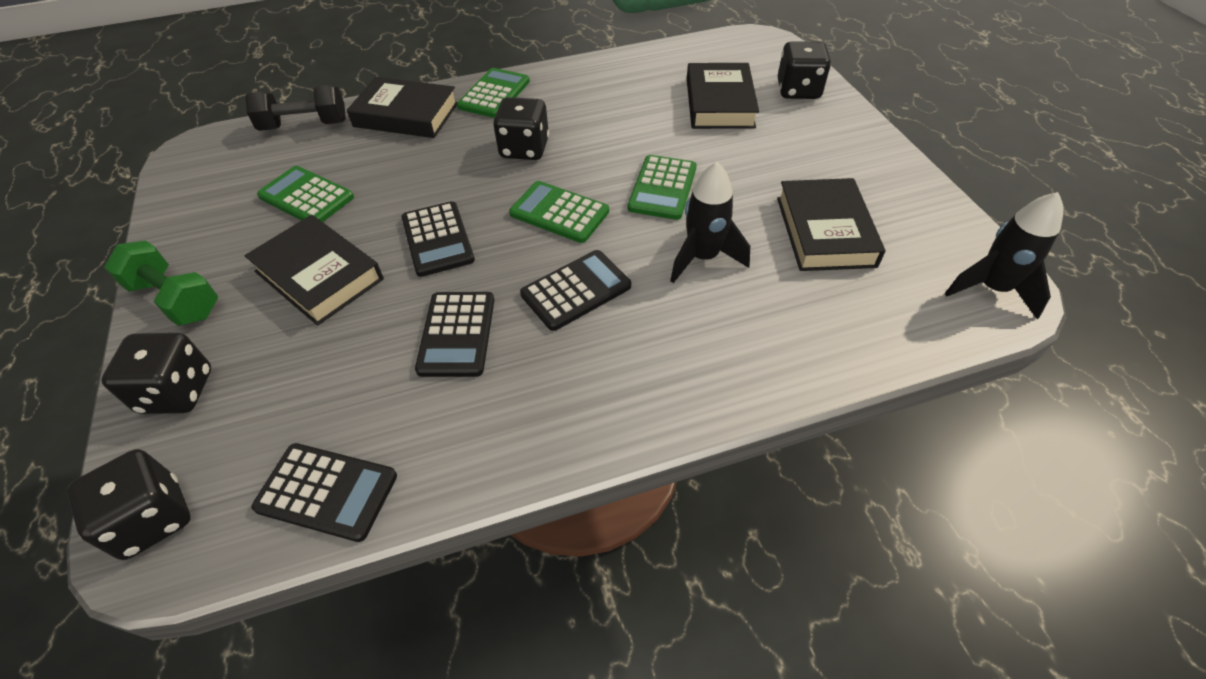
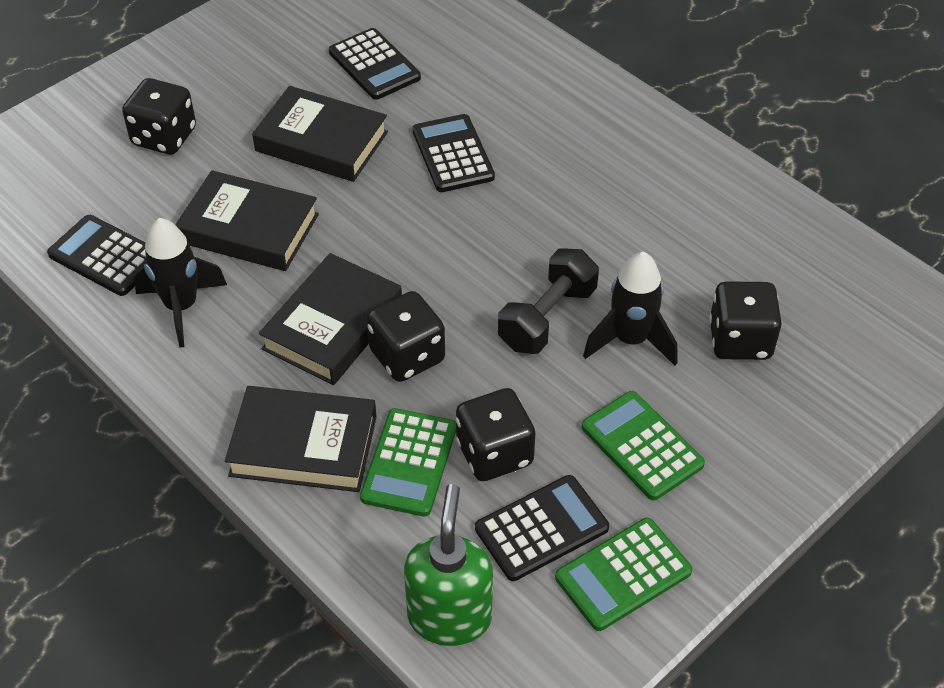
green calculator: [257,166,354,222] [457,68,530,118] [509,181,609,243] [628,155,697,220] = 4 -> [360,408,456,517] [555,518,692,631] [582,391,705,500] = 3
green dumbbell: [104,241,218,326] = 1 -> none = 0
green soap dispenser: none = 0 -> [404,484,493,646] = 1

